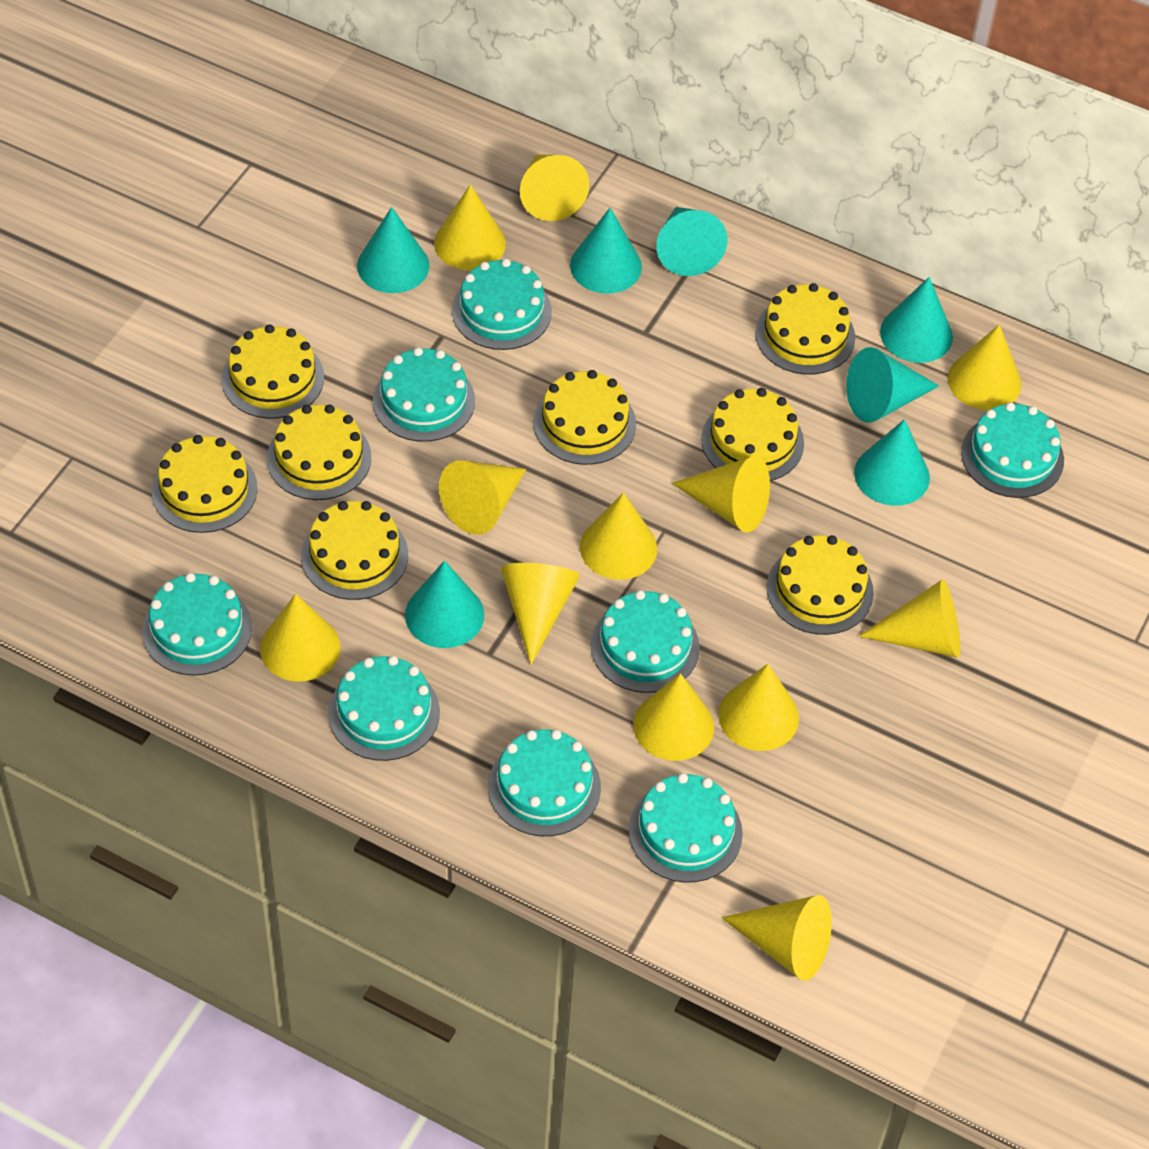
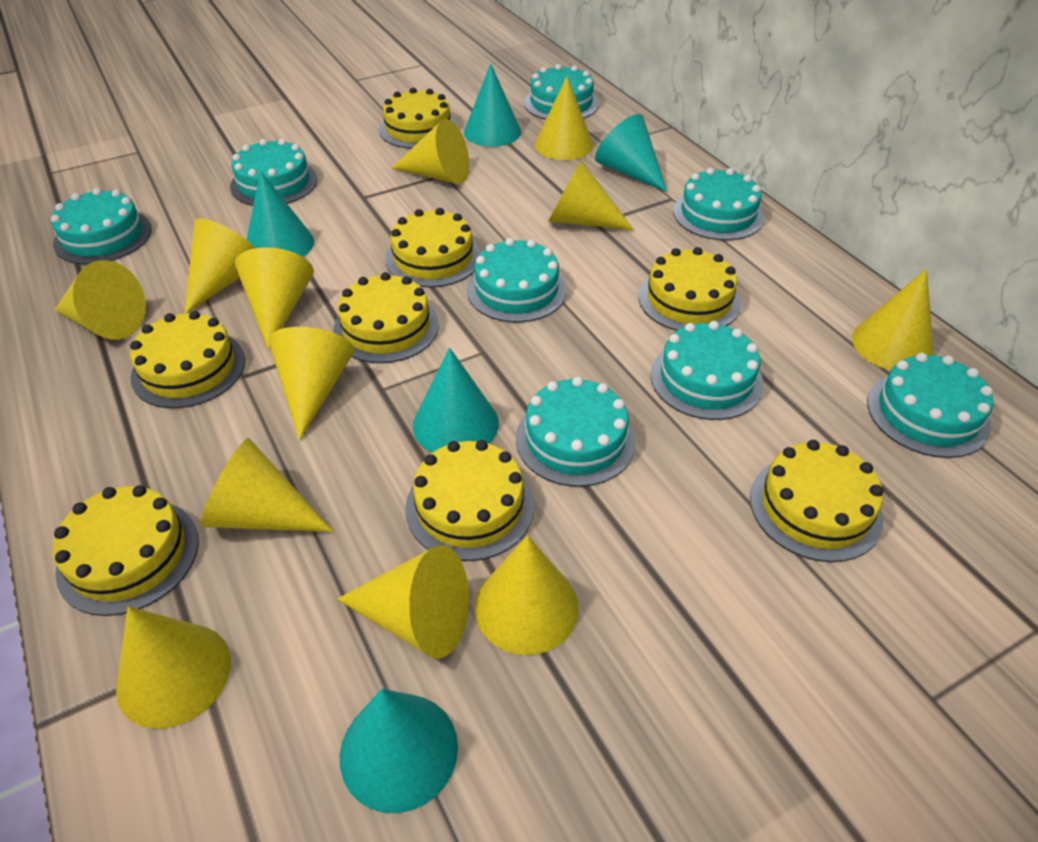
turquoise cone: [357,207,429,293] [405,561,484,648] [570,208,642,294] [656,207,727,276] [846,347,939,423] [854,419,930,506] [880,277,953,363] = 7 -> [246,171,314,257] [340,689,458,813] [413,348,499,453] [464,64,521,147] [595,114,667,192] = 5

